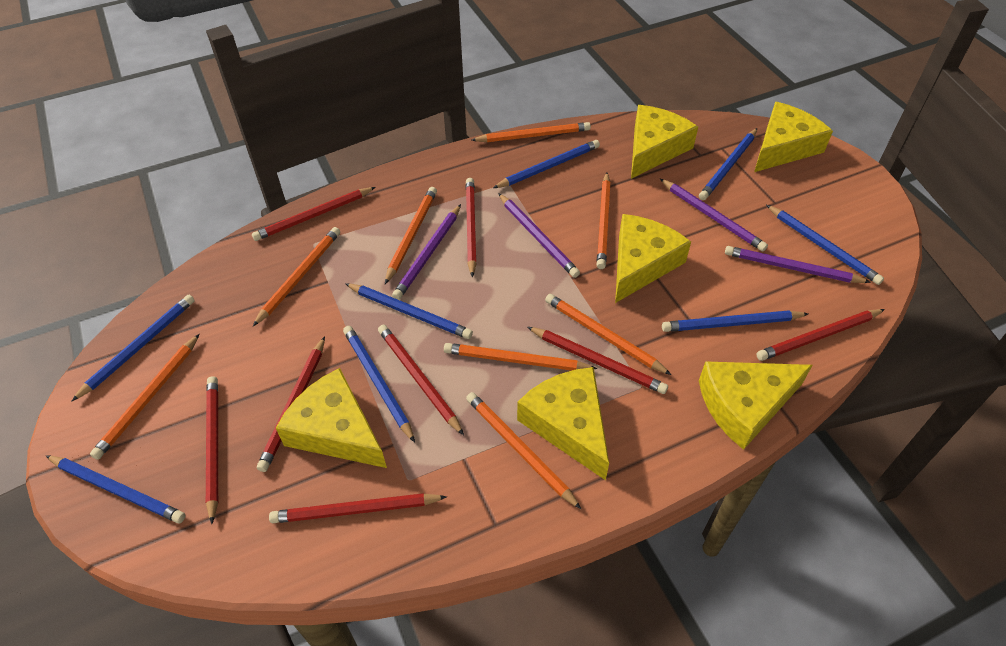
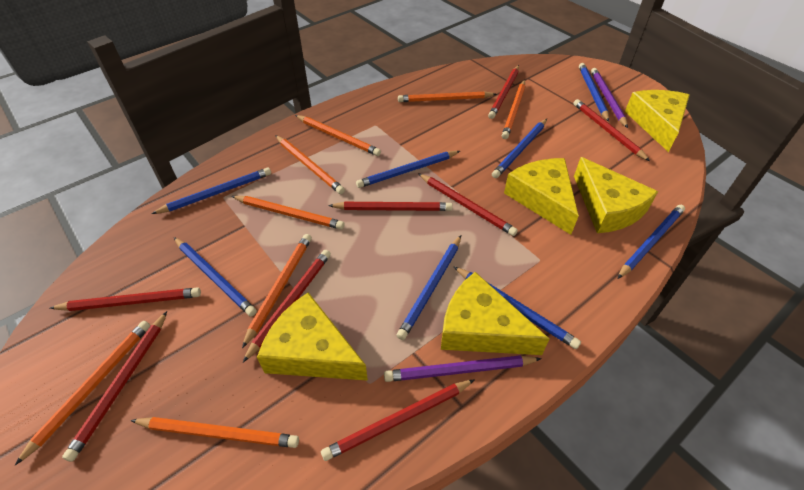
purple pencil: [392,204,461,300] [498,193,580,278] [660,179,768,251] [725,246,871,283] = 4 -> [384,355,542,382] [591,68,628,128] = 2
yellow cheese: [276,368,387,468] [517,367,609,480] [615,214,691,303] [631,105,698,179] [699,361,813,450] [754,102,833,172] = 6 -> [257,292,368,381] [441,272,549,355] [504,158,579,235] [574,157,658,233] [625,90,689,152] = 5

